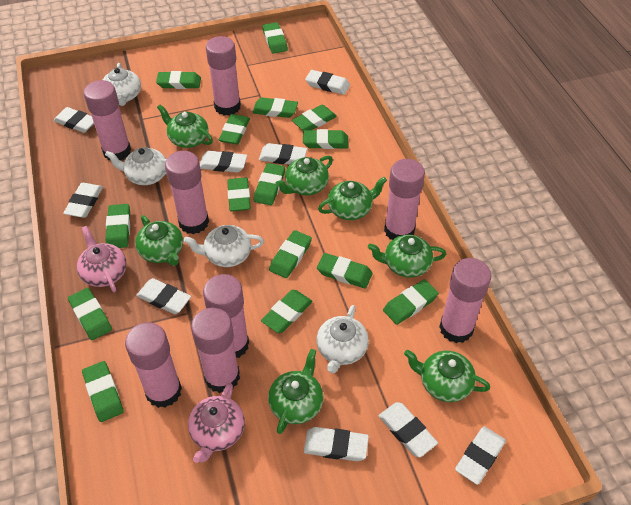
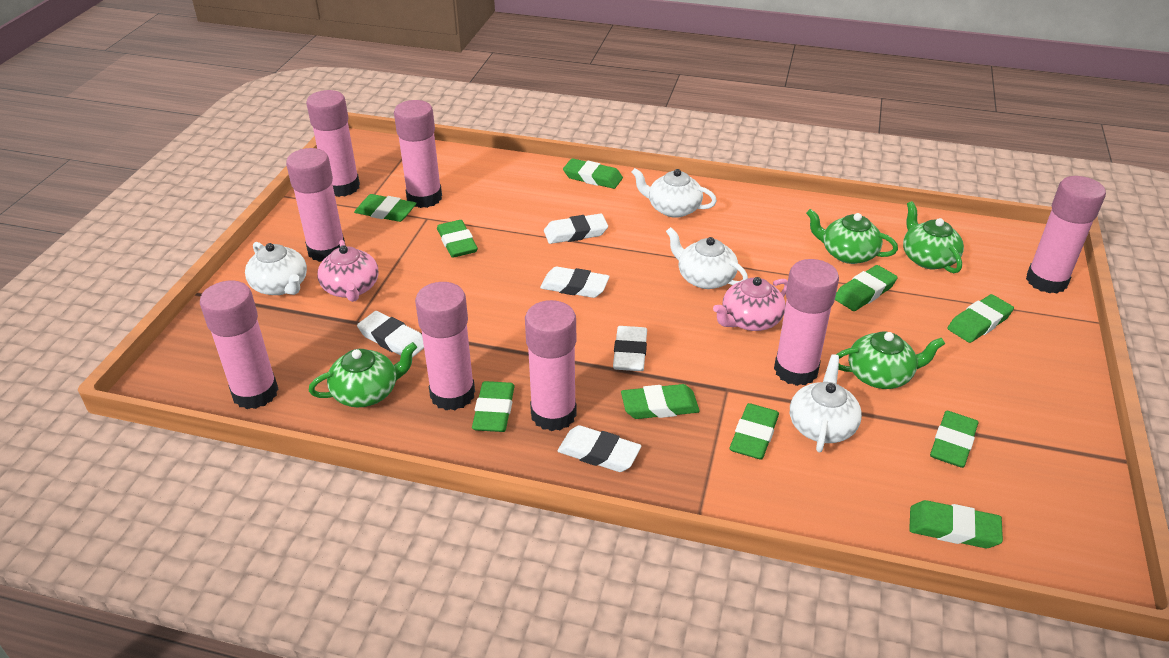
green eraser: [68,288,112,340] [82,361,124,422] [105,204,130,248] [156,71,201,89] [219,114,250,145] [227,177,251,211] [252,97,298,118] [254,163,285,205] [261,290,312,333] [262,22,288,54] [269,230,312,278] [292,105,337,130] [303,129,349,149] [317,253,373,289] [383,279,439,325] = 15 -> [354,194,416,222] [437,220,478,258] [472,381,515,432] [563,158,623,189] [621,384,700,419] [730,403,779,459] [835,265,898,311] [909,500,1003,548] [930,411,978,468] [947,294,1014,343] = 10
green teapot: [135,215,183,266] [157,105,213,148] [268,349,323,434] [275,155,333,195] [318,177,387,220] [368,235,446,278] [404,350,490,402] = 7 -> [309,342,417,407] [806,209,898,264] [836,331,945,389] [903,201,964,273] = 4
white eraser: [53,107,94,133] [63,183,103,218] [136,278,191,314] [200,151,247,172] [259,143,307,164] [304,427,369,461] [305,70,350,95] [379,402,438,458] [455,426,506,485] = 9 -> [357,311,424,358] [540,266,610,298] [544,214,608,244] [558,425,641,472] [613,326,647,371] = 5

